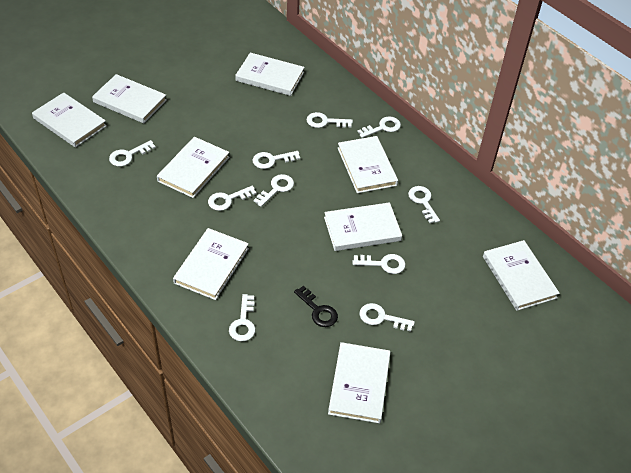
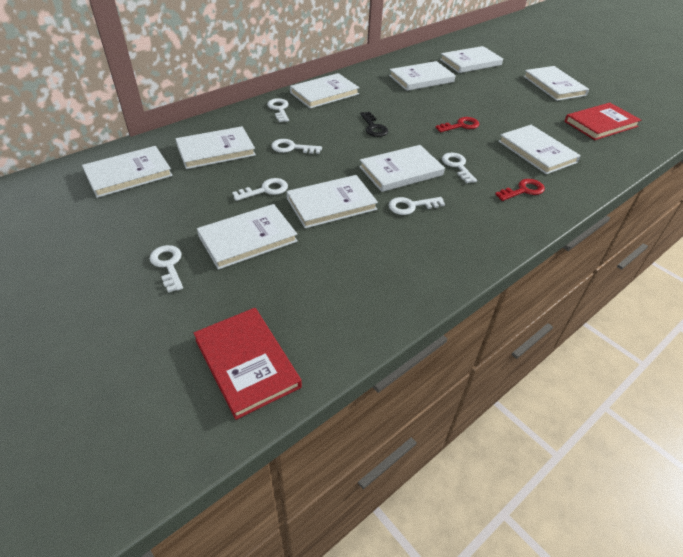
red book: none = 0 -> [193,308,302,420] [564,103,641,140] = 2
red key: none = 0 -> [435,117,479,132] [495,179,545,201] = 2
white book: [32,92,107,147] [92,74,167,123] [157,137,230,198] [173,228,249,300] [235,53,304,96] [324,202,402,251] [328,342,390,423] [338,136,398,193] [483,240,560,311] = 9 -> [82,146,173,198] [175,126,256,169] [197,204,298,270] [287,175,378,228] [290,73,360,108] [359,145,445,192] [389,61,456,91] [440,46,503,73] [498,125,581,174] [523,66,589,101] = 10
white key: [109,140,156,166] [208,186,257,211] [229,294,255,341] [253,151,300,169] [253,174,294,207] [306,112,353,128] [352,254,406,274] [357,116,401,138] [360,303,415,332] [408,186,440,223] = 10 -> [150,245,183,293] [232,178,288,201] [267,98,289,122] [271,139,322,154] [388,197,445,215] [442,153,477,183] = 6

